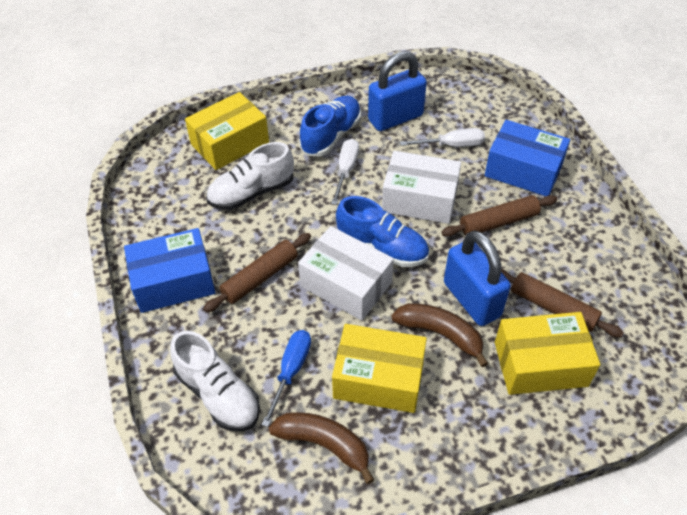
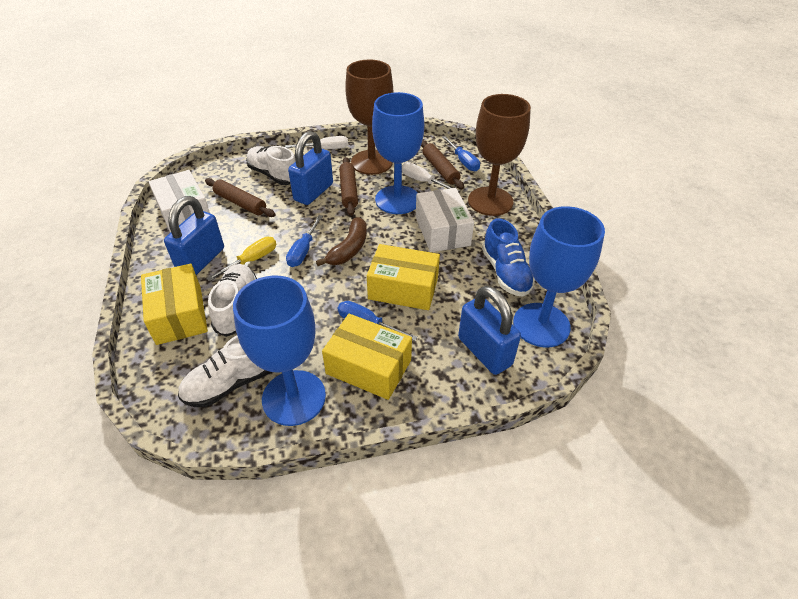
blue box: [124,228,216,313] [485,120,570,196] = 2 -> none = 0
blue goblet: none = 0 -> [233,276,326,426] [372,92,424,214] [513,206,605,348] = 3
blue padlock: [368,51,427,131] [444,230,511,326] = 2 -> [164,196,224,275] [288,131,333,205] [458,286,521,375] = 3
blue screwdriver: [262,330,311,427] = 1 -> [286,215,323,267] [338,301,418,341] [442,136,480,171] = 3
blue shoe: [300,96,361,157] [336,196,429,267] = 2 -> [482,219,535,297] = 1
brown banana: [269,412,374,484] [391,303,488,367] = 2 -> [316,217,367,266] = 1
brown goblet: none = 0 -> [345,60,393,175] [468,94,531,216] = 2
white shoe: [170,331,260,431] [206,142,294,210] = 2 -> [178,335,271,407] [208,264,257,337] [246,146,296,185] = 3
yellow screwdriver: none = 0 -> [206,237,276,281] = 1

